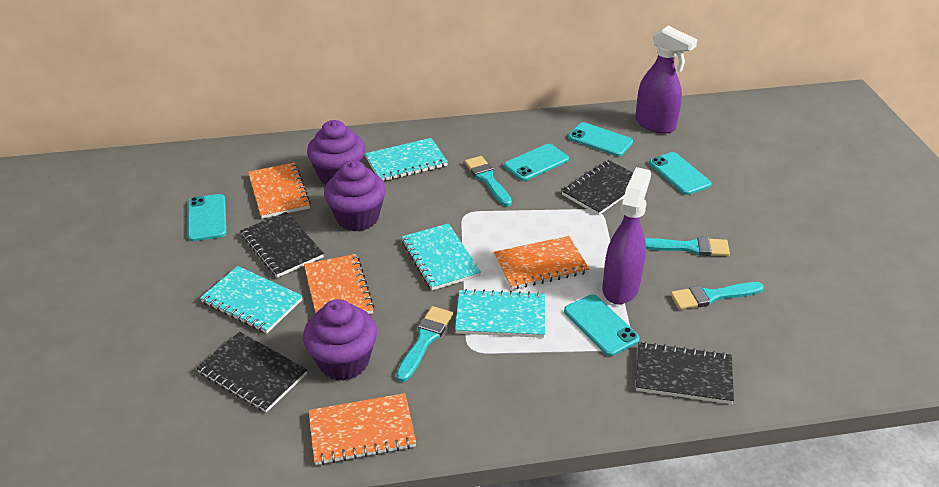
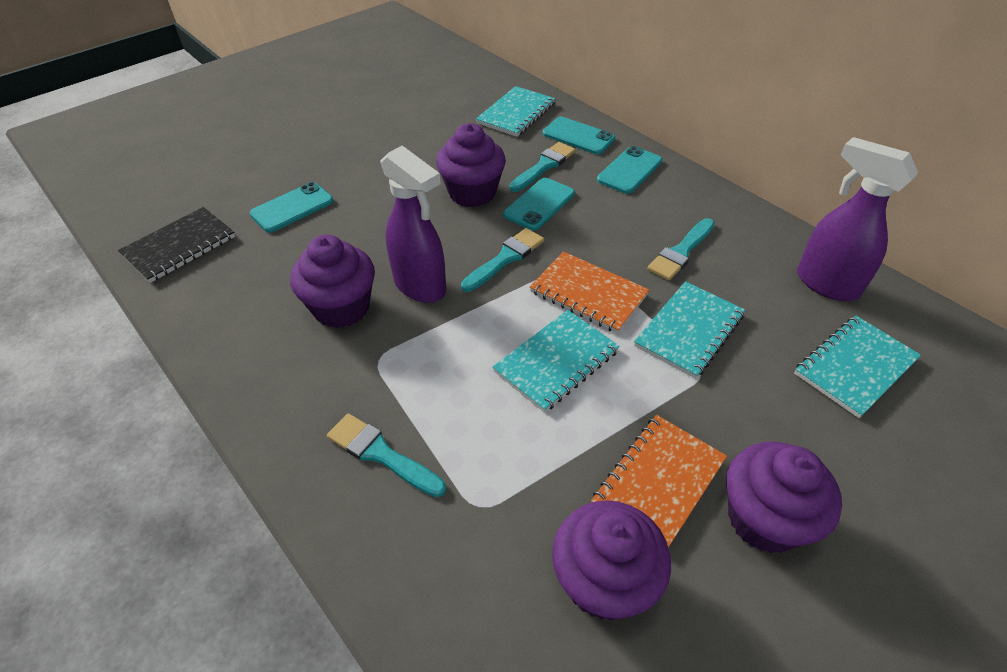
black notebook: [197,332,307,413] [241,212,324,278] [562,160,633,215] [636,342,734,404] = 4 -> [118,207,235,283] = 1
orange notebook: [248,163,311,219] [304,254,374,314] [309,393,416,465] [494,236,589,290] = 4 -> [530,251,649,333] [591,415,727,548] = 2
purple cupcake: [303,299,377,381] [307,120,365,185] [324,160,386,231] = 3 -> [290,235,375,328] [436,123,506,208] [552,500,671,620] [726,442,842,553] = 4
turquoise phone: [188,194,227,241] [504,144,569,181] [564,295,640,356] [568,122,633,156] [649,152,712,195] = 5 -> [250,182,334,233] [503,178,575,230] [543,117,615,154] [597,146,662,194] = 4

